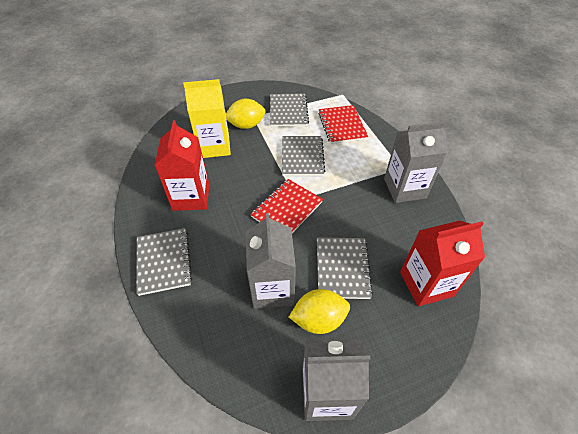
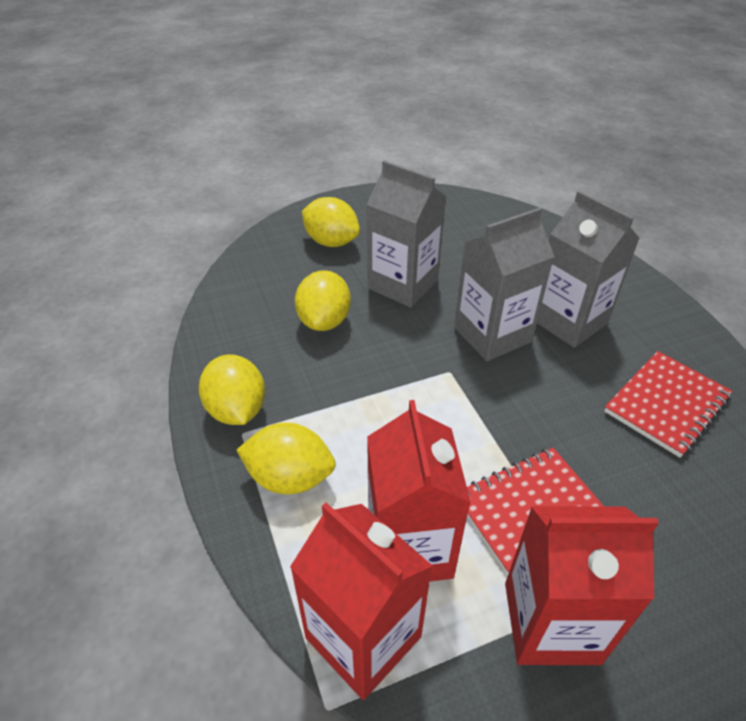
grey notebook: [136,228,192,296] [270,93,309,127] [282,136,325,176] [317,237,373,299] = 4 -> none = 0
red carton: [154,120,209,211] [400,221,485,307] = 2 -> [290,503,433,700] [367,400,471,581] [505,506,659,665] = 3
yellow carton: [183,79,231,158] = 1 -> none = 0
yellow lemon: [226,99,266,129] [289,289,350,334] = 2 -> [199,354,265,425] [237,422,336,494] [295,270,351,331] [302,197,360,247] = 4

